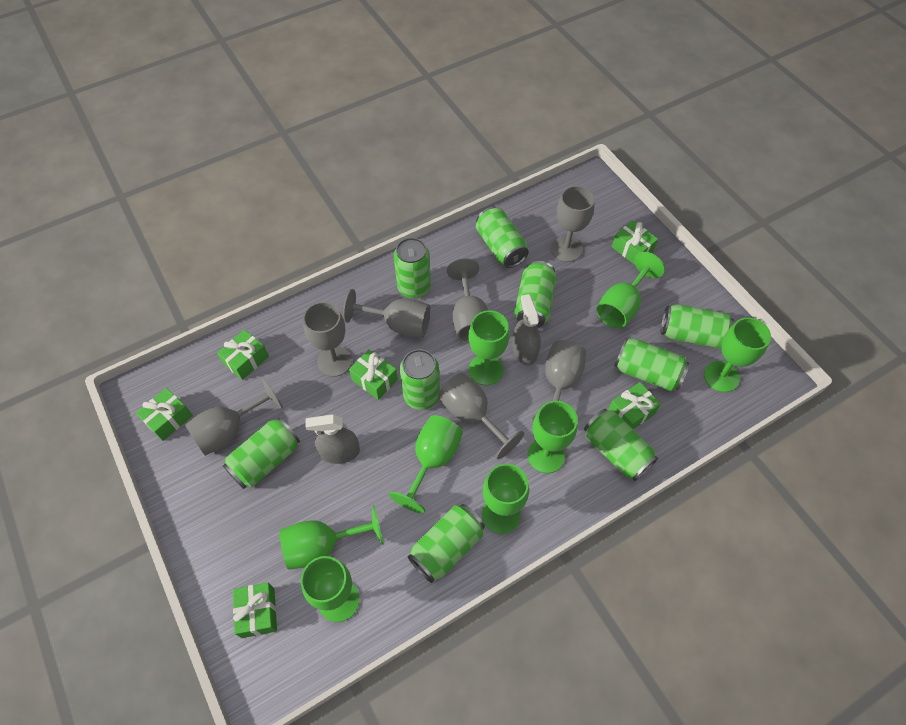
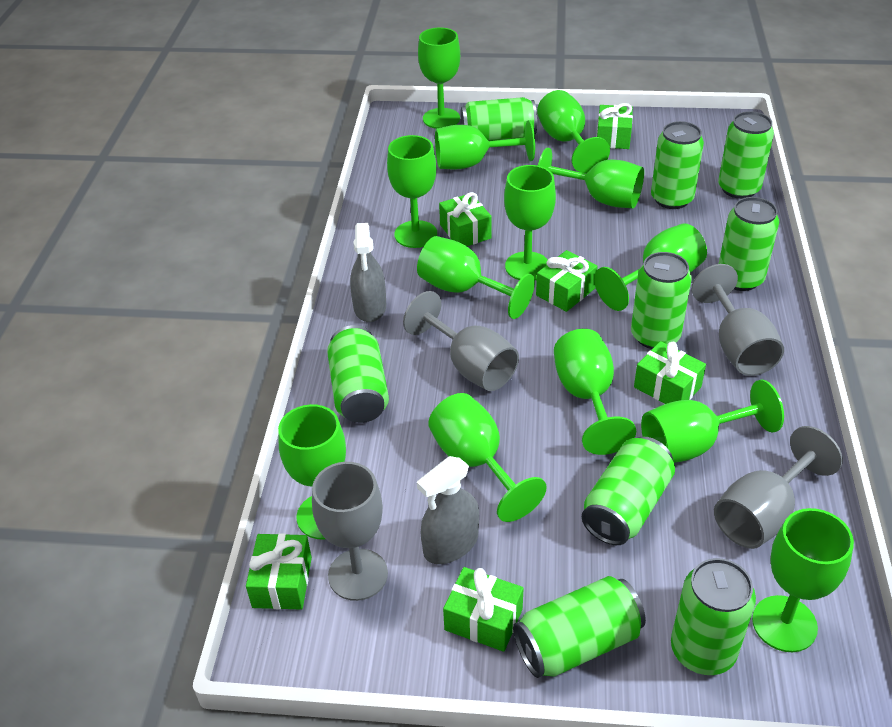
green goblet: [280,505,384,570] [301,556,359,622] [389,415,463,513] [468,310,509,385] [482,464,529,534] [528,401,578,473] [597,252,665,328] [704,318,771,392] = 8 -> [278,404,346,540] [387,135,437,248] [417,236,535,319] [418,27,460,129] [428,393,547,522] [435,120,535,170] [504,165,556,280] [537,90,610,173] [538,148,644,208] [554,329,636,455] [594,223,707,311] [641,380,784,463] [752,508,854,652] = 13
grey goblet: [185,378,283,456] [303,302,352,377] [343,289,430,337] [438,373,524,459] [447,258,488,343] [532,340,586,421] [551,185,595,262] = 7 -> [312,462,388,601] [403,291,519,391] [691,264,784,376] [714,426,843,549] = 4

